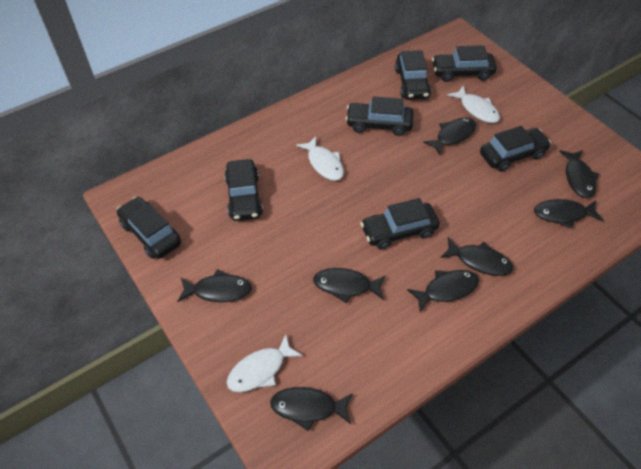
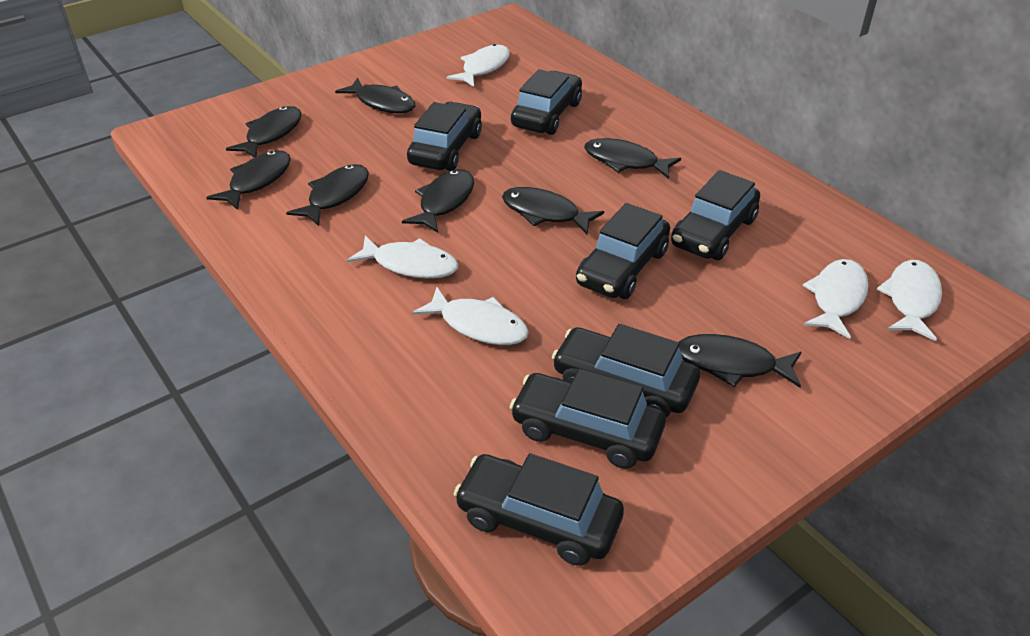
white fish: [227,334,303,392] [296,136,344,181] [447,86,500,123] = 3 -> [347,236,458,279] [412,287,529,345] [446,44,510,87] [802,259,869,339] [877,260,942,341] = 5

